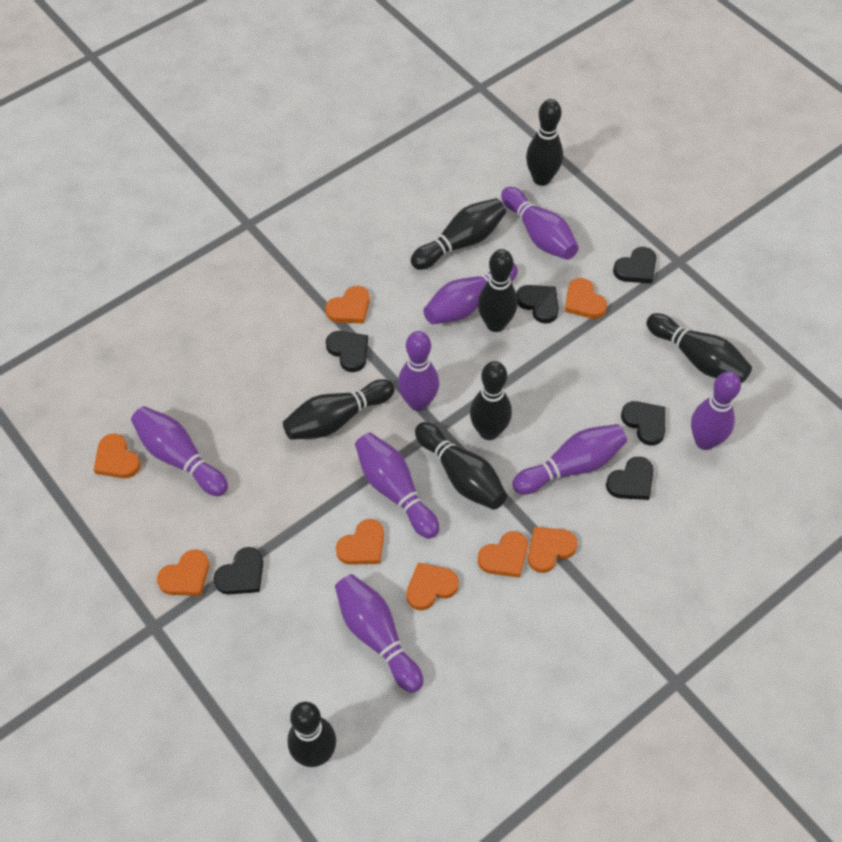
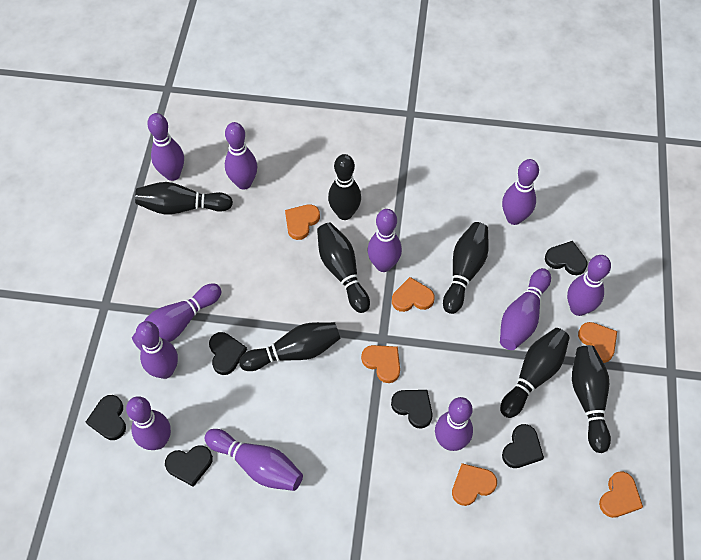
black bowling pin: [283,379,395,440] [287,702,336,767] [411,198,506,270] [415,422,507,510] [470,361,512,440] [478,249,518,332] [526,99,563,186] [646,313,752,383] = 8 -> [135,182,233,215] [239,322,341,371] [317,223,370,313] [328,154,361,220] [443,222,489,314] [500,328,570,418] [572,345,611,453] = 7
orange heart: [94,434,141,478] [157,550,209,596] [325,286,370,324] [336,519,384,565] [406,563,459,610] [478,531,528,578] [528,527,578,573] [565,278,607,319] = 8 -> [285,204,320,240] [361,345,400,383] [392,277,435,312] [452,463,497,506] [578,322,617,363] [599,472,643,518] = 6
purple bowling pin: [131,406,228,496] [335,574,423,693] [355,433,439,539] [398,331,439,411] [423,264,518,324] [501,187,579,260] [512,424,627,495] [691,371,741,450] = 8 -> [126,396,171,450] [132,283,222,350] [136,321,178,379] [147,113,184,181] [204,429,303,491] [225,122,257,190] [368,209,402,272] [435,397,473,451] [500,268,551,350] [502,159,539,225] [567,255,611,316] = 11

